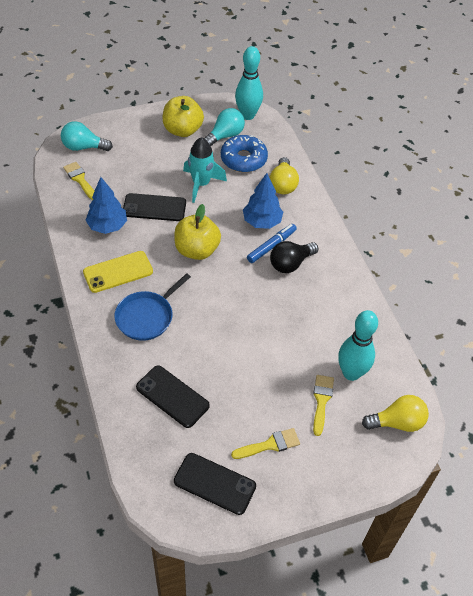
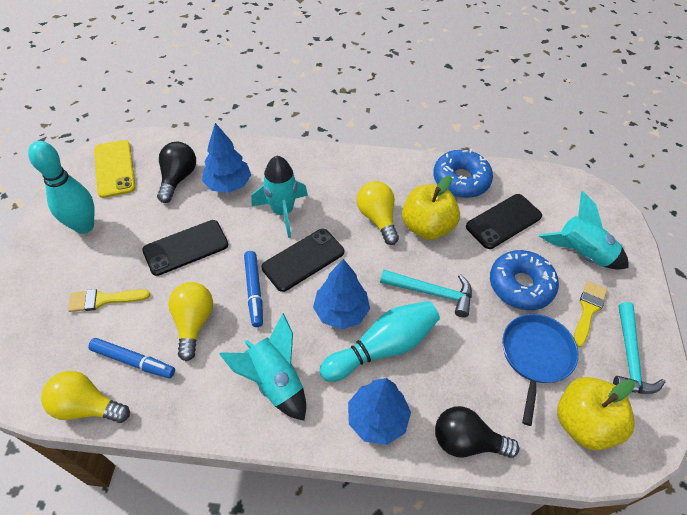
black light bulb: [270,241,319,273] = 1 -> [157,142,196,203] [435,406,519,458] = 2
blue donut: [221,135,268,172] = 1 -> [433,149,493,198] [490,250,559,310] = 2
blue marker: [247,224,297,263] = 1 -> [88,338,175,378] [244,251,263,327] = 2
blue tree: [85,177,127,234] [243,173,283,229] = 2 -> [202,123,251,193] [313,259,370,329] [348,378,411,445] = 3
turquoise hammer: none = 0 -> [380,270,472,317] [613,302,665,394] = 2
turquoise light bulb: [61,121,113,151] [204,108,245,146] = 2 -> none = 0
turquoise rocket: [183,137,227,203] = 1 -> [219,313,306,421] [251,156,308,238] [539,191,628,270] = 3
yellow brush: [63,162,94,200] [231,428,300,459] [313,375,334,436] = 3 -> [68,289,150,312] [574,281,607,348] = 2
yellow light bulb: [269,157,299,194] [362,395,429,432] = 2 -> [41,371,130,423] [168,282,213,361] [357,181,399,245] = 3

